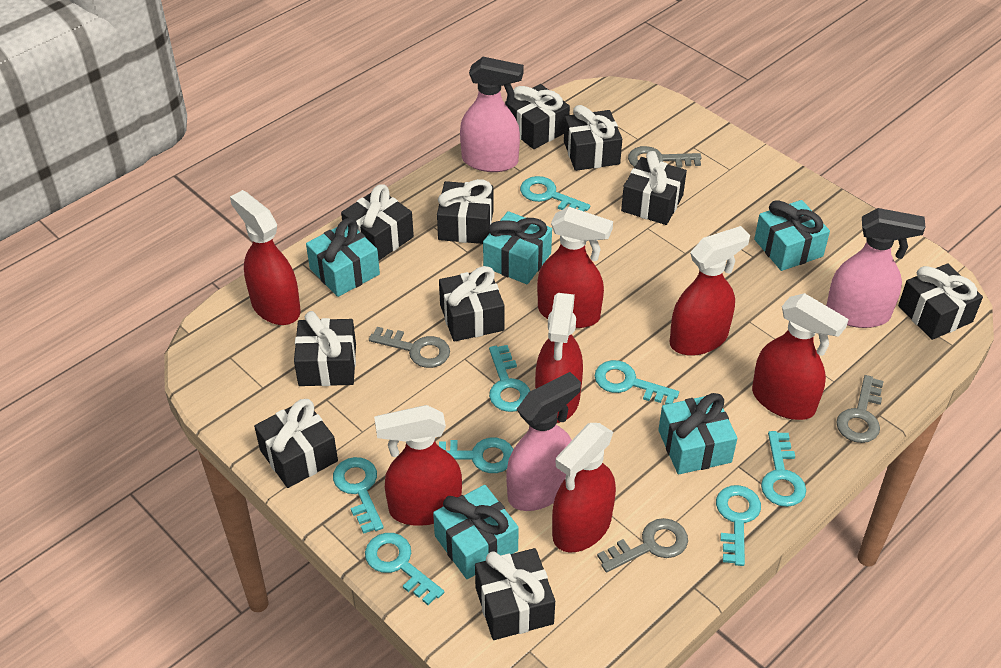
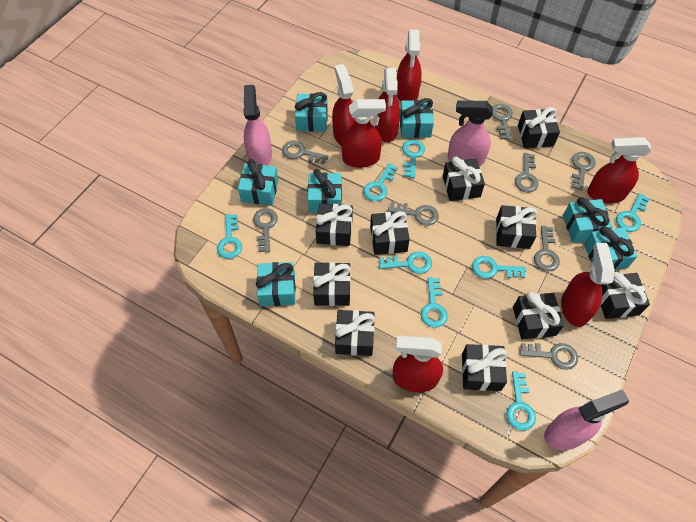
grey key: [369,327,450,368] [597,518,688,572] [628,146,702,168] [836,375,884,443] = 4 -> [253,208,278,252] [282,140,329,164] [388,202,439,226] [492,104,513,140] [515,153,539,192] [520,343,578,370] [534,226,560,272] [571,152,596,191] = 8
turquoise gift: [306,218,380,297] [433,485,519,579] [483,211,552,284] [658,393,737,474] [754,200,830,271] = 5 -> [238,159,278,205] [256,262,296,306] [295,92,328,132] [308,169,342,213] [400,98,434,138] [563,197,613,243] [584,226,637,270] = 7

